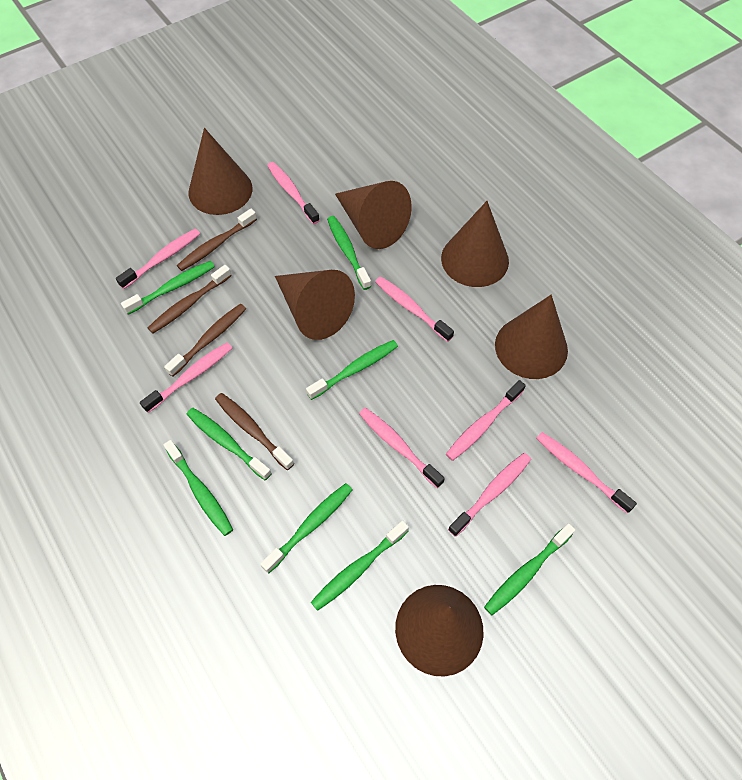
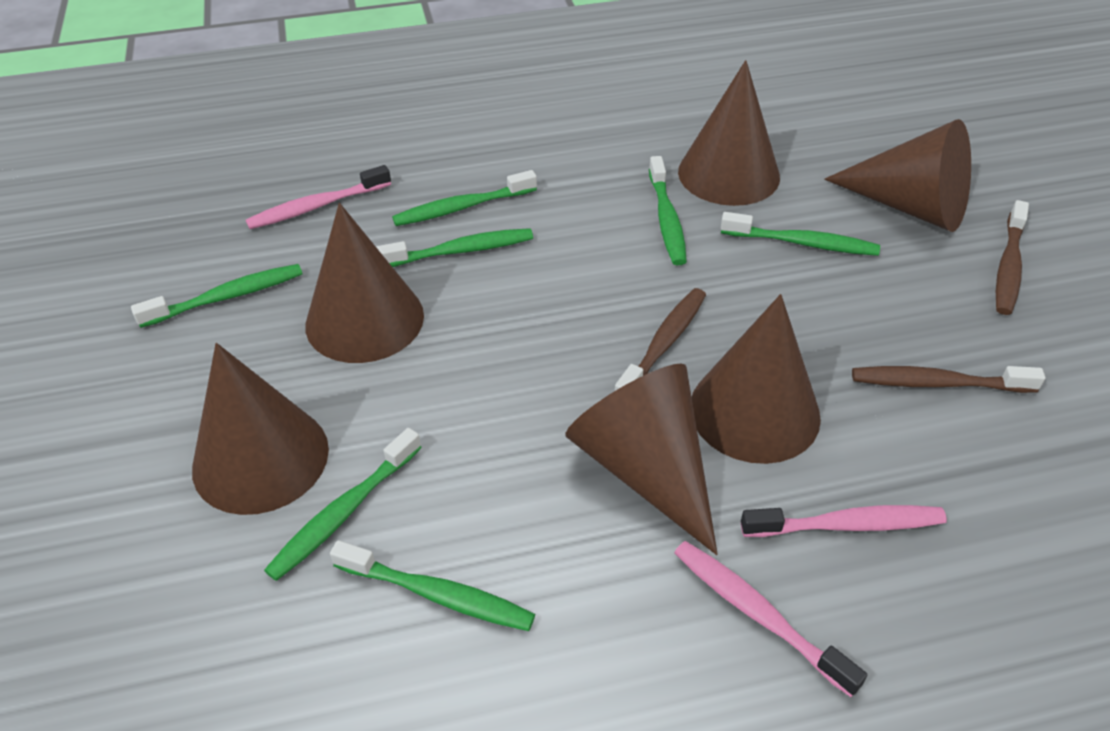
brown toothbrush: [148,265,232,333] [164,304,246,377] [177,209,257,271] [215,393,294,470] = 4 -> [615,288,706,391] [852,366,1045,393] [996,200,1029,315] = 3
green toothbrush: [121,261,215,315] [163,440,233,536] [187,408,272,480] [260,483,353,573] [306,340,398,400] [311,521,409,611] [327,216,371,290] [484,523,575,615] = 8 -> [131,264,303,328] [264,428,422,581] [330,540,535,631] [376,228,533,267] [392,170,537,226] [649,156,687,265] [721,212,880,256] = 7
pink toothbrush: [116,229,200,289] [140,342,232,413] [267,162,320,224] [359,408,445,488] [375,277,454,342] [446,380,526,461] [448,453,531,537] [536,432,637,513] = 8 -> [246,165,391,229] [674,541,867,697] [741,505,947,537] = 3

